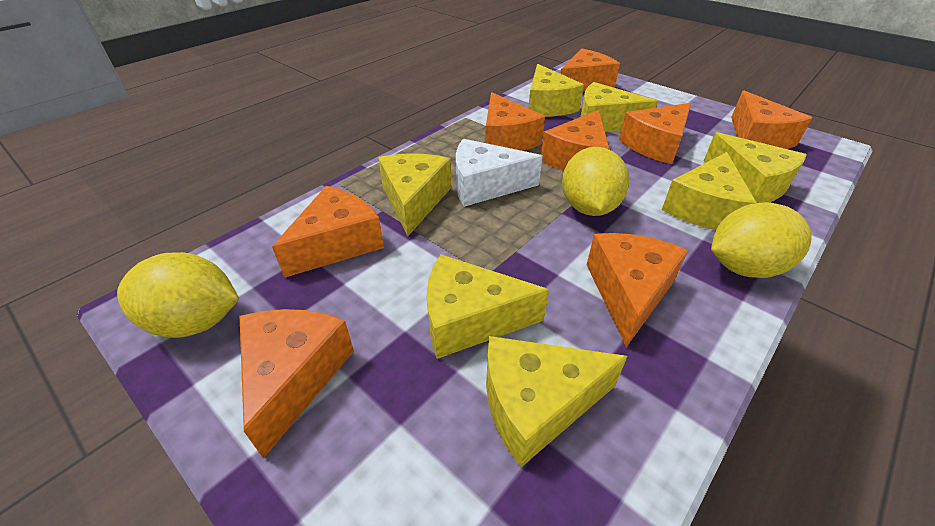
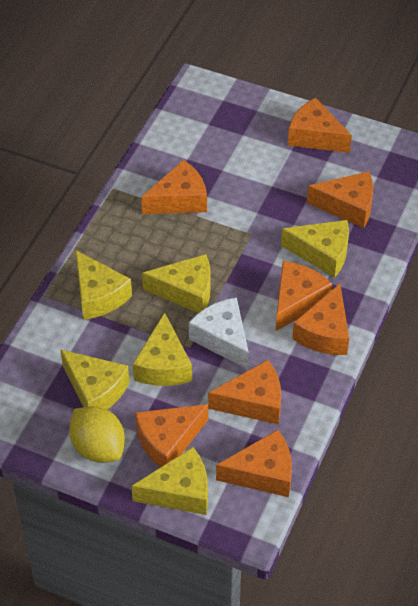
yellow cheese: [378,153,451,236] [427,254,549,359] [486,336,628,467] [528,64,584,117] [580,82,658,132] [662,152,756,230] [704,132,807,203] = 7 -> [61,350,130,410] [76,251,132,320] [131,447,208,515] [133,313,192,386] [142,254,211,313] [281,220,349,278] = 6
yellow lemon: [117,252,239,338] [562,147,629,216] [711,202,811,278] = 3 -> [69,406,125,463] = 1

